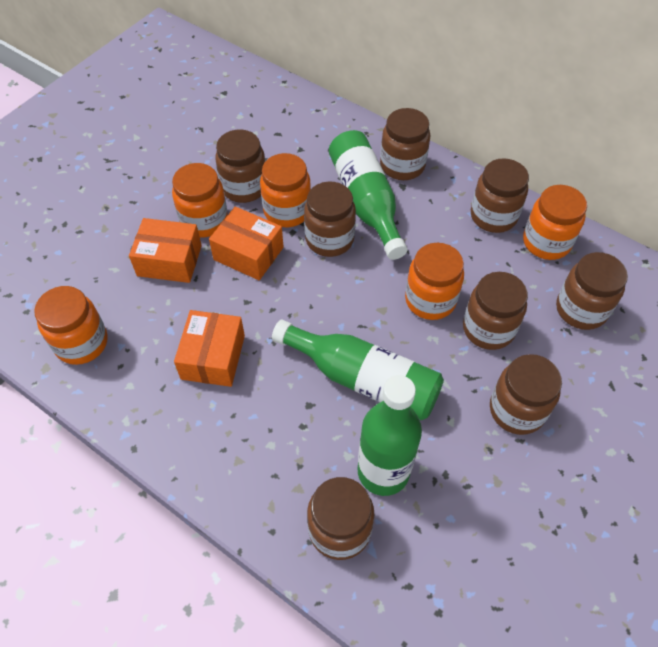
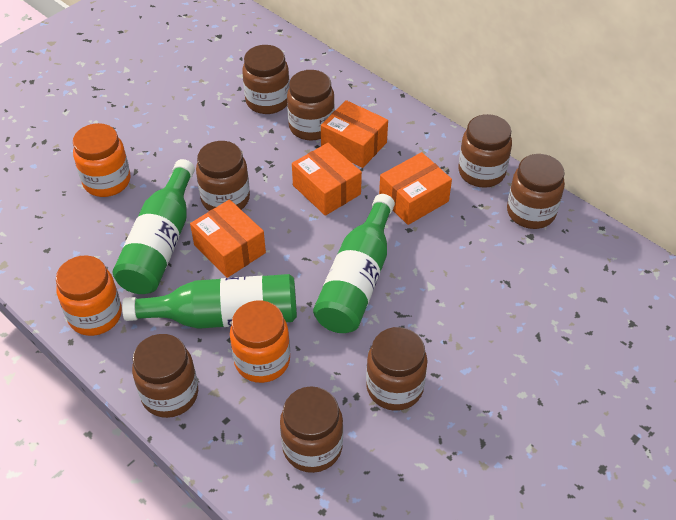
orange box: [129,218,202,283] [174,310,245,387] [209,207,284,280] = 3 -> [190,199,266,278] [292,143,362,216] [321,100,388,168] [379,152,452,225] = 4
orange jar: [34,286,108,365] [172,163,228,237] [260,153,311,227] [405,243,464,320] [523,185,587,260] = 5 -> [56,256,122,336] [73,123,131,197] [230,301,290,383] = 3

